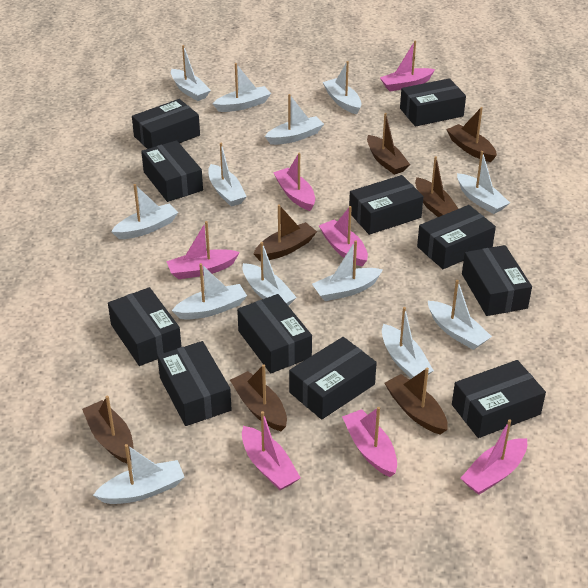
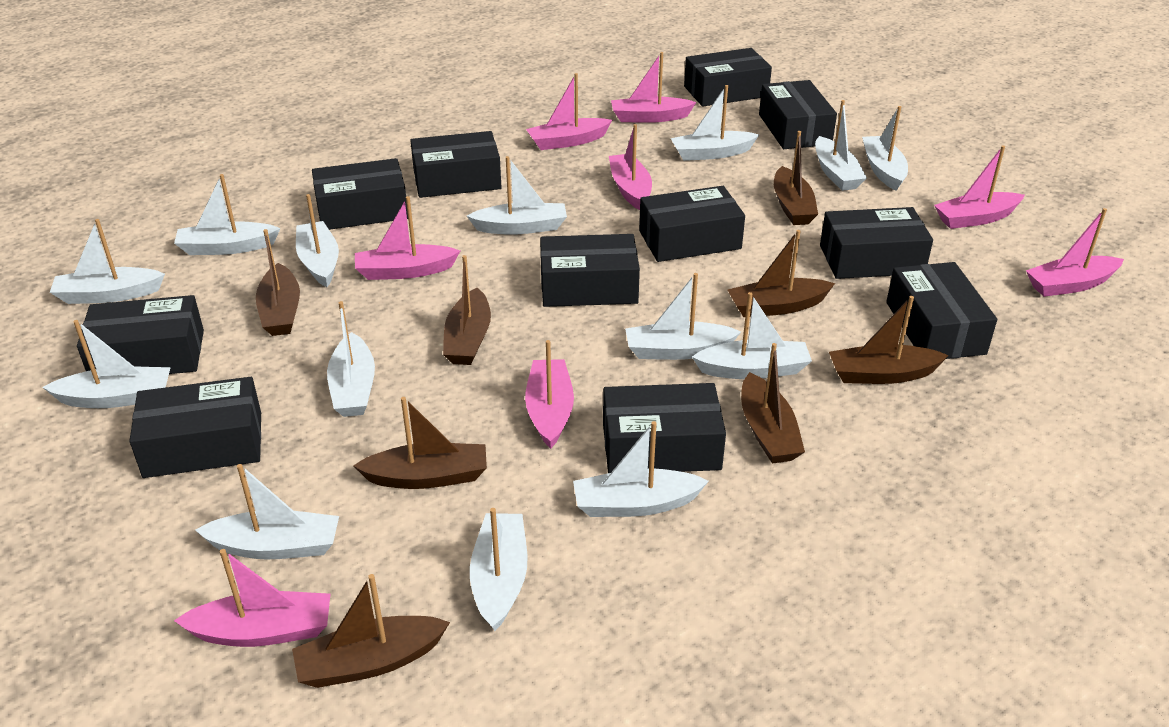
brown boat: [82,396,134,463] [230,364,287,431] [254,204,317,261] [367,113,410,175] [384,368,448,435] [415,156,458,217] [446,107,497,162] = 7 -> [256,229,300,336] [292,574,450,688] [353,397,487,489] [443,255,491,365] [728,230,835,317] [741,343,805,464] [774,131,818,225] [829,296,949,384] = 8
pink boat: [166,221,240,279] [242,411,301,490] [273,153,315,211] [318,206,368,266] [342,407,397,477] [380,40,435,91] [460,419,527,495] = 7 -> [174,549,330,647] [355,196,460,280] [525,340,574,449] [526,73,612,150] [609,124,652,210] [611,52,696,123] [934,145,1025,229] [1026,208,1124,297] = 8
white boat: [93,444,185,504] [111,184,178,239] [171,45,211,101] [172,263,247,320] [208,143,247,207] [212,63,271,112] [242,242,297,306] [265,94,324,145] [312,240,383,301] [323,61,361,114] [382,307,434,379] [428,280,492,350] [457,151,510,214] = 13 -> [42,320,171,408] [50,219,165,304] [174,174,281,255] [195,464,339,559] [296,194,339,287] [327,301,375,417] [467,156,567,235] [470,508,527,631] [573,421,709,517] [625,273,741,360] [671,85,759,161] [692,292,812,379] [815,100,867,191] [862,106,908,191] = 14

